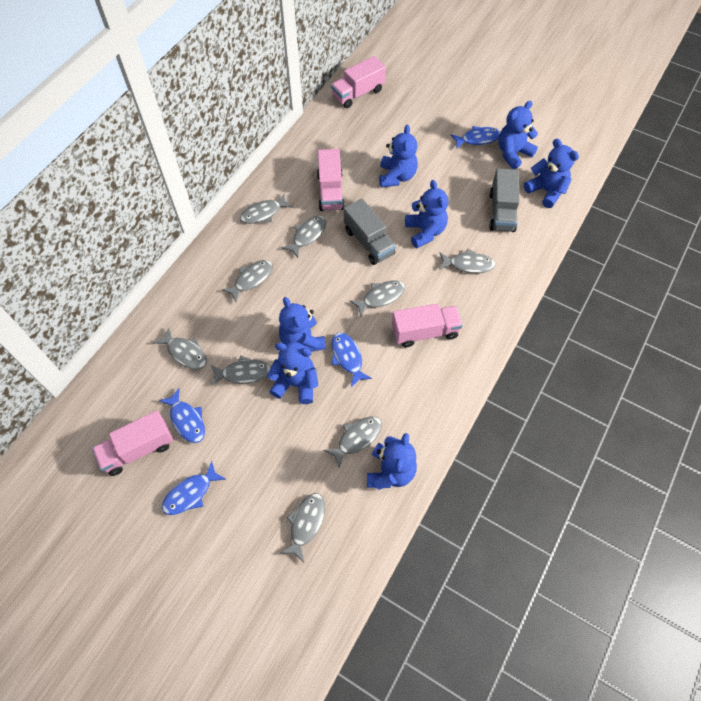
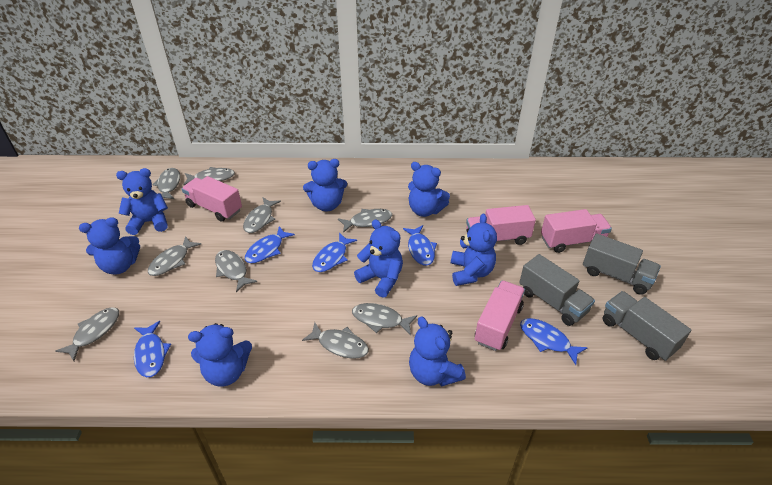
blue fish: [159,388,205,443] [162,461,225,515] [331,333,372,387] [451,126,500,149] = 4 -> [134,321,171,377] [245,226,295,263] [312,233,357,272] [403,225,437,266] [520,318,588,365] = 5
blue teddy bear: [267,342,318,404] [279,297,326,352] [367,433,417,490] [379,125,418,188] [405,180,448,248] [498,101,538,169] [524,139,579,208] = 7 -> [79,217,140,275] [116,168,168,235] [188,323,252,387] [303,159,347,211] [354,219,403,298] [408,162,450,217] [409,316,466,387] [451,214,497,286] = 8
grey truck: [344,199,396,265] [489,169,520,232] = 2 -> [519,254,595,326] [583,233,661,295] [603,291,691,361] = 3

